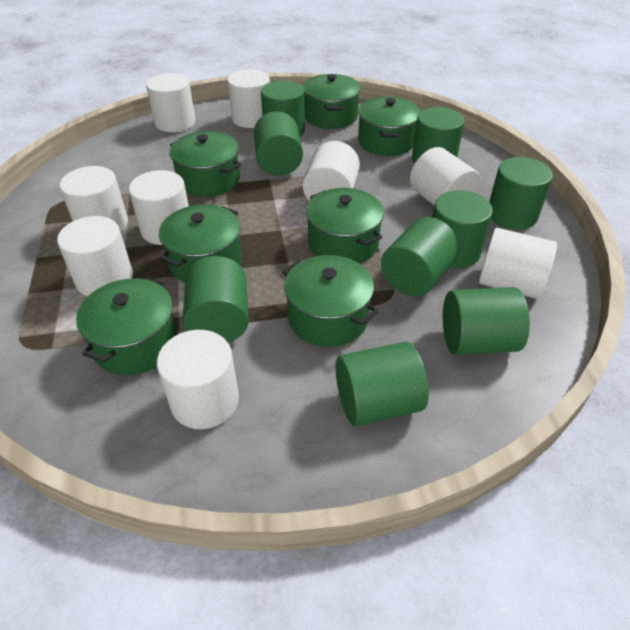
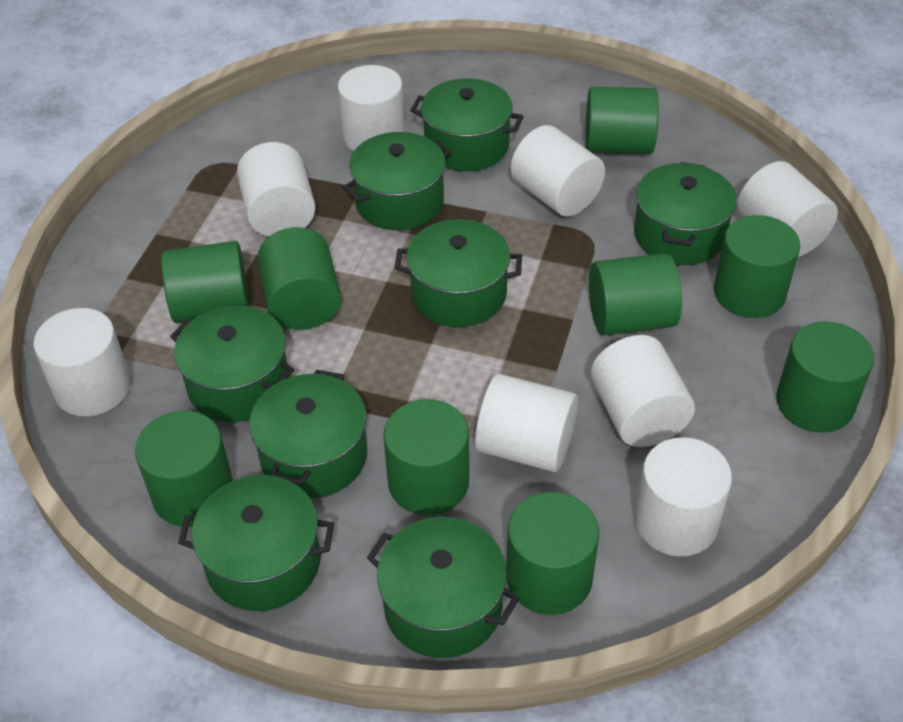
green pot: [76,277,178,375] [159,204,242,282] [169,131,241,197] [283,255,379,347] [302,74,361,129] [306,188,384,263] [358,97,421,156] = 7 -> [170,305,294,422] [178,475,334,611] [249,370,367,498] [343,132,451,230] [367,517,520,658] [394,219,522,327] [410,78,524,171] [634,162,737,265] = 8
white cylinder: [57,216,133,297] [60,166,128,232] [129,170,189,245] [146,73,195,132] [157,330,239,429] [227,69,270,128] [303,141,360,201] [410,147,481,206] [479,228,557,299] = 9 -> [34,308,131,416] [237,142,316,237] [338,65,405,152] [475,374,578,472] [511,125,605,217] [591,335,695,447] [635,437,732,557] [737,161,838,257] = 8

